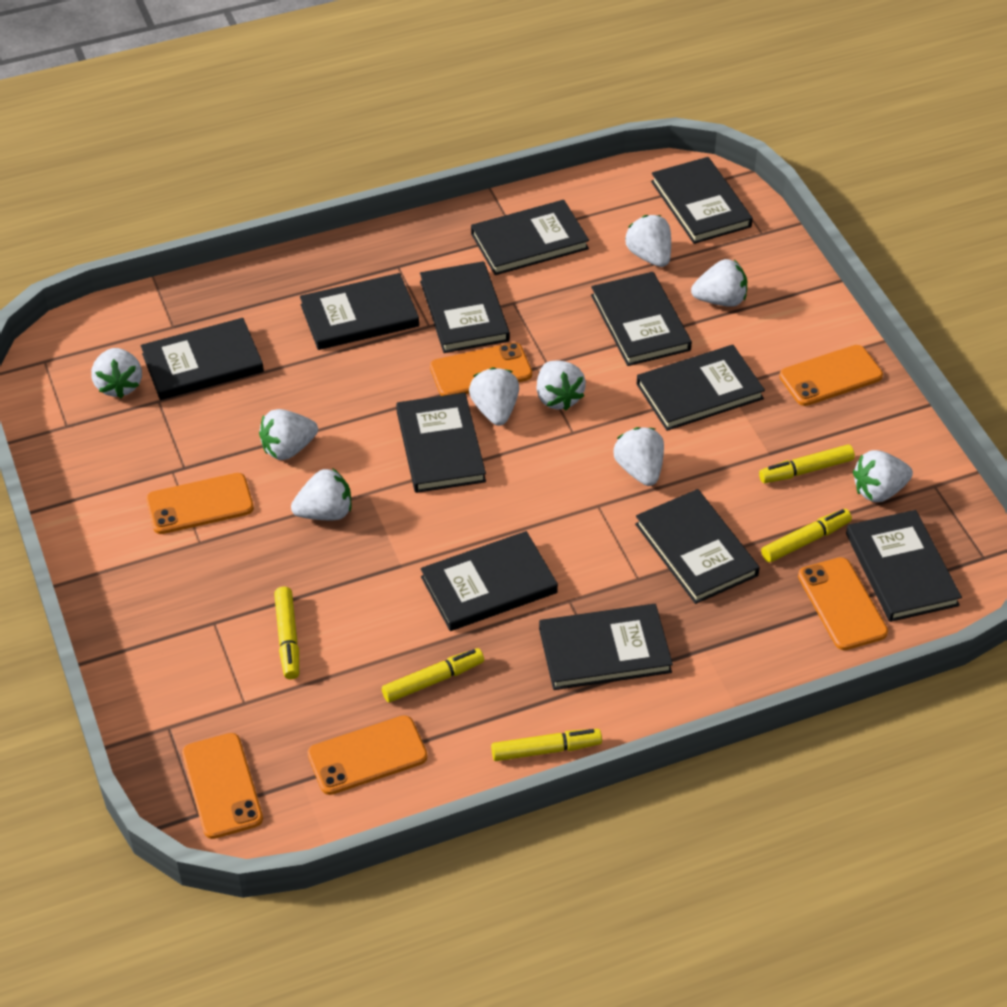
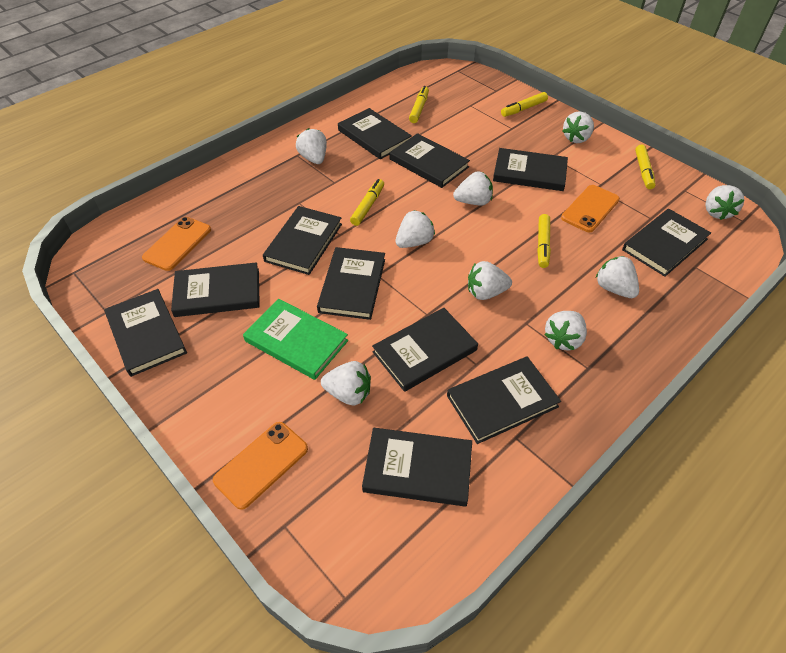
black book: [141,318,264,400] [300,273,419,350] [396,393,486,493] [420,261,510,353] [420,531,558,631] [471,200,589,275] [539,604,673,690] [591,272,692,366] [635,489,760,604] [637,345,765,431] [651,157,753,244] [846,510,962,622] = 12 -> [104,289,187,377] [171,262,260,317] [263,206,342,275] [317,247,385,320] [338,108,412,160] [362,428,472,507] [372,308,478,392] [390,133,470,188] [447,356,561,444] [493,148,568,191] [622,208,711,277] = 11
green book: none = 0 -> [243,299,348,380] = 1
orange phone: [146,473,254,534] [182,733,263,839] [308,715,427,795] [430,342,532,396] [779,345,883,406] [798,557,888,650] = 6 -> [142,217,211,271] [213,422,308,510] [561,185,620,232] = 3

